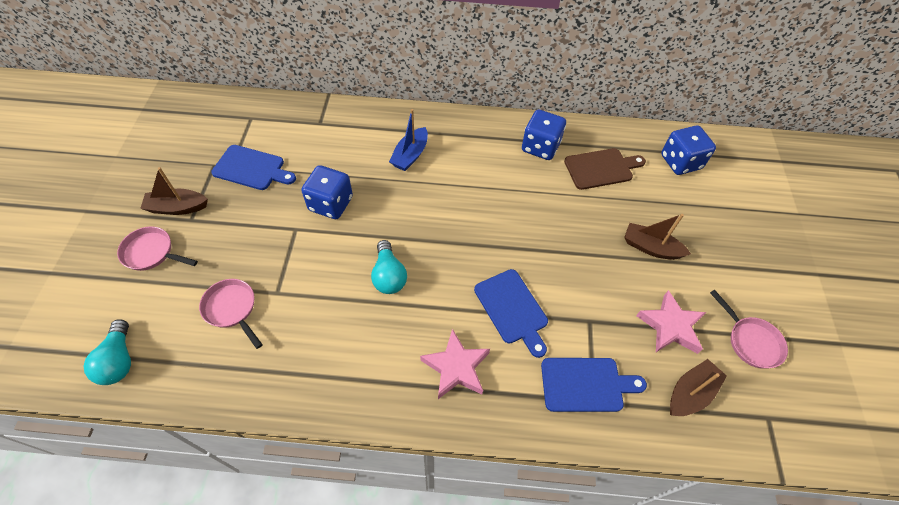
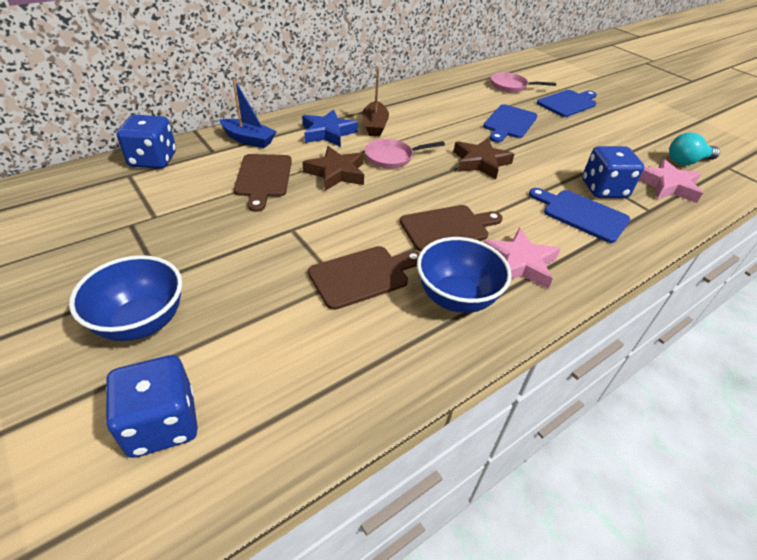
blue bowl: none = 0 -> [69,255,182,341] [417,237,512,313] = 2
blue star: none = 0 -> [302,109,358,147] = 1
brown boat: [140,167,208,215] [624,214,691,260] [670,359,727,416] = 3 -> [362,67,389,136] = 1
brown cutting board: [564,148,646,190] = 1 -> [234,154,292,212] [308,246,420,310] [400,205,503,252] = 3
brown star: none = 0 -> [302,146,364,191] [453,138,515,179] = 2
pink pan: [117,226,198,271] [199,279,263,349] [710,290,788,369] = 3 -> [365,139,445,169] [491,72,556,93] = 2
turquoise light bulb: [84,319,131,385] [371,240,407,294] = 2 -> [669,132,720,165] = 1

